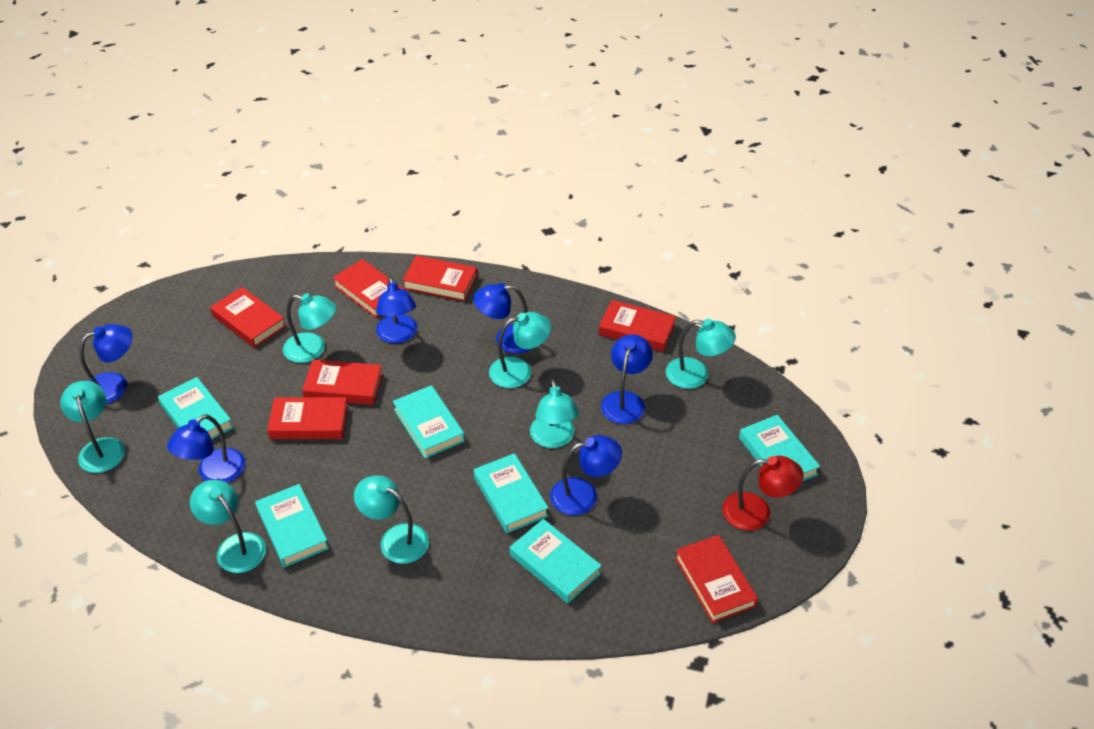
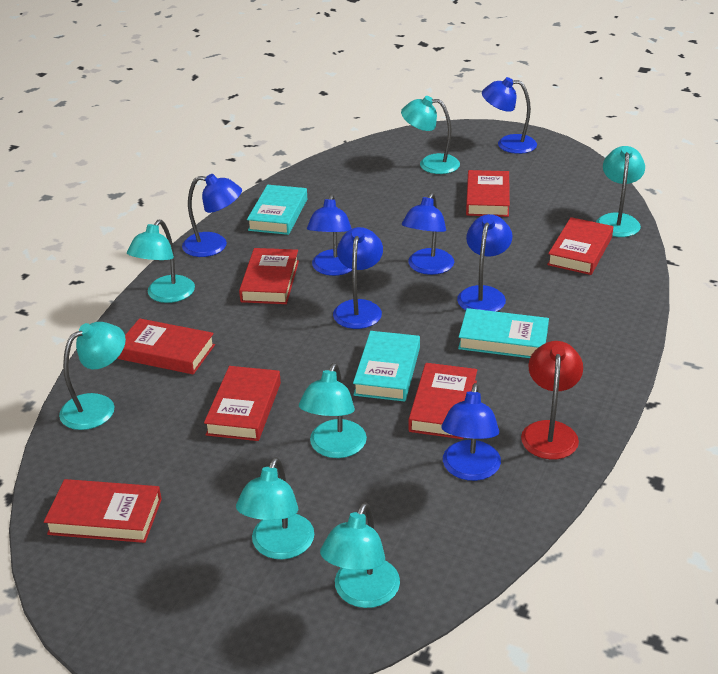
blue lamp: [80,324,133,404] [167,414,245,483] [376,276,417,343] [473,283,530,354] [550,435,622,515] [601,334,653,424] = 6 -> [182,174,242,257] [307,194,352,276] [333,227,383,329] [402,193,454,275] [441,383,501,481] [457,214,512,312] [482,77,537,154] = 7
turquoise book: [158,377,233,440] [255,484,329,567] [393,385,465,458] [474,453,548,533] [510,519,602,603] [739,415,820,481] = 6 -> [247,185,307,235] [353,331,420,402] [458,308,549,358] = 3

